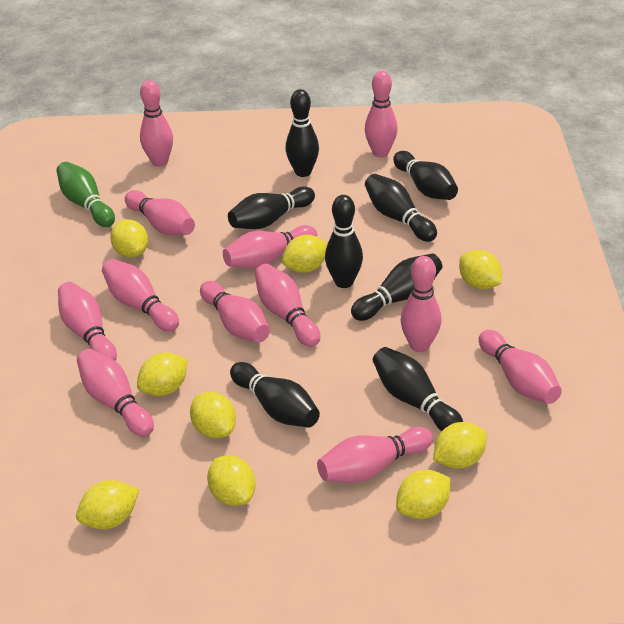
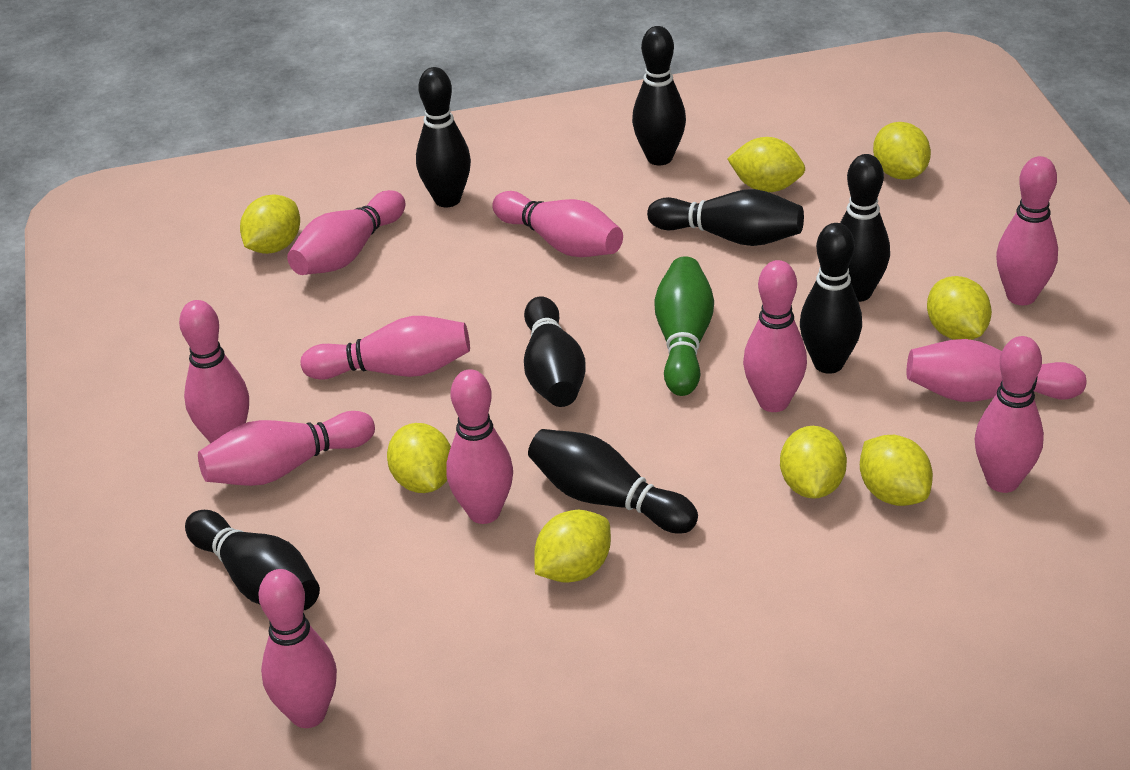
pink bowling pin: [58,282,117,361] [77,349,154,437] [102,259,179,332] [125,190,195,235] [140,80,173,167] [200,281,270,342] [223,225,317,269] [255,264,320,347] [317,427,433,483] [365,71,398,157] [401,256,441,352] [479,330,562,404] = 12 -> [179,300,249,443] [198,411,375,486] [258,569,337,728] [287,190,406,275] [301,316,470,380] [446,369,513,524] [492,191,623,257] [743,260,807,412] [907,339,1086,402] [975,336,1044,493] [996,156,1058,305] = 11
yellow lemon: [76,480,139,529] [110,219,148,258] [137,352,188,396] [190,392,236,438] [207,455,256,506] [282,235,328,273] [396,470,451,519] [433,422,487,469] [459,250,502,290] = 9 -> [240,194,300,254] [387,423,451,493] [534,510,611,583] [727,137,805,192] [780,426,847,499] [860,435,933,506] [873,122,931,180] [927,276,992,340] = 8

